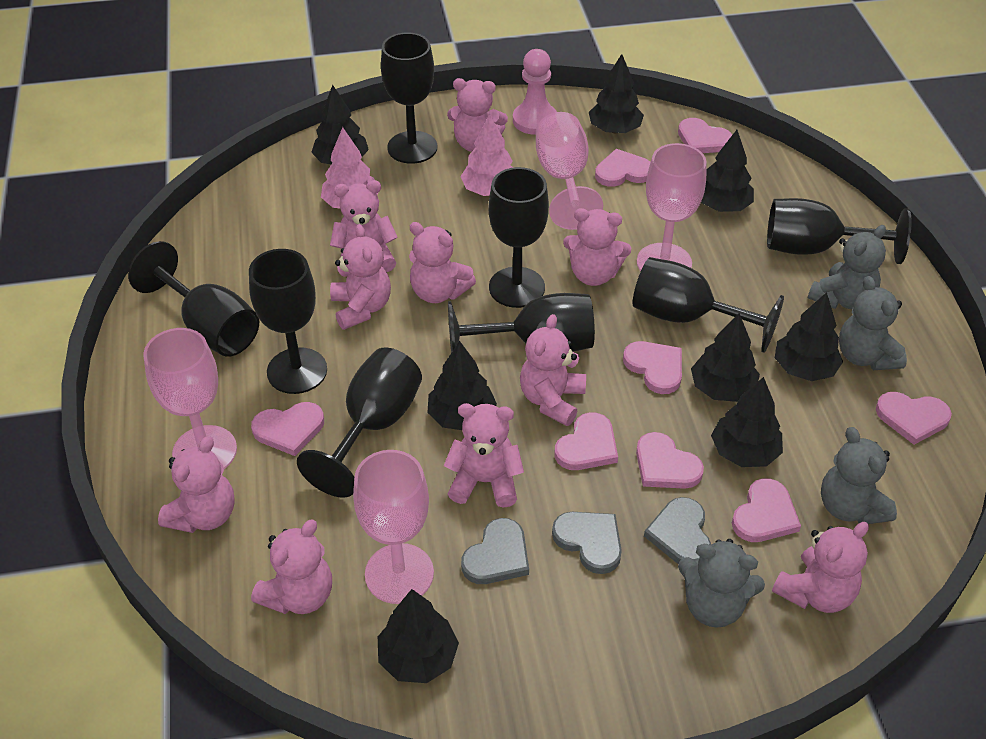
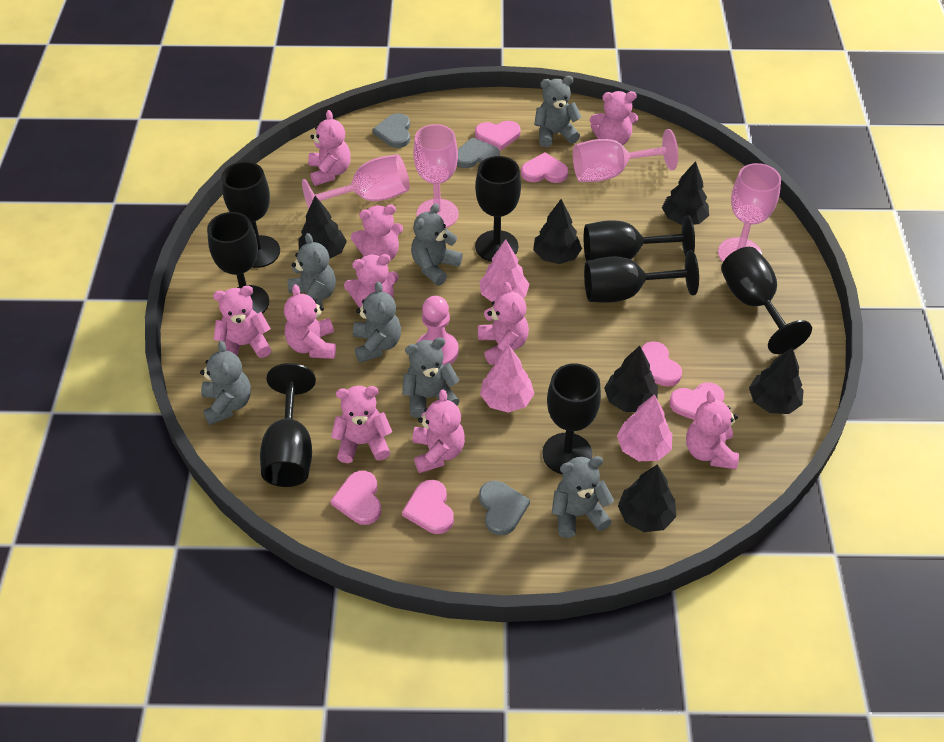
black tree: [311,85,369,164] [378,589,459,683] [427,341,497,430] [589,54,644,133] [691,313,760,402] [701,130,754,212] [711,377,783,467] [775,292,843,381] = 8 -> [299,196,347,259] [533,199,582,264] [604,346,658,412] [618,464,676,532] [662,161,709,225] [749,347,804,414] = 6
grey teddy bear: [678,539,765,627] [808,225,886,309] [821,427,897,524] [839,276,907,370] = 4 -> [200,341,251,425] [287,233,336,306] [353,282,401,363] [402,338,460,418] [411,203,463,285] [534,76,582,147] [552,456,614,538] = 7
pink heart: [251,402,324,456] [555,412,618,470] [595,149,651,187] [623,341,682,394] [636,432,704,489] [678,118,732,153] [732,478,801,542] [876,392,952,445] = 8 -> [331,471,381,525] [402,480,454,534] [475,121,521,151] [521,152,569,183] [641,341,682,387] [669,382,725,420] = 6
pink tree: [321,127,379,208] [460,114,513,196] = 2 -> [479,239,530,302] [480,345,534,413] [617,394,672,461] = 3

